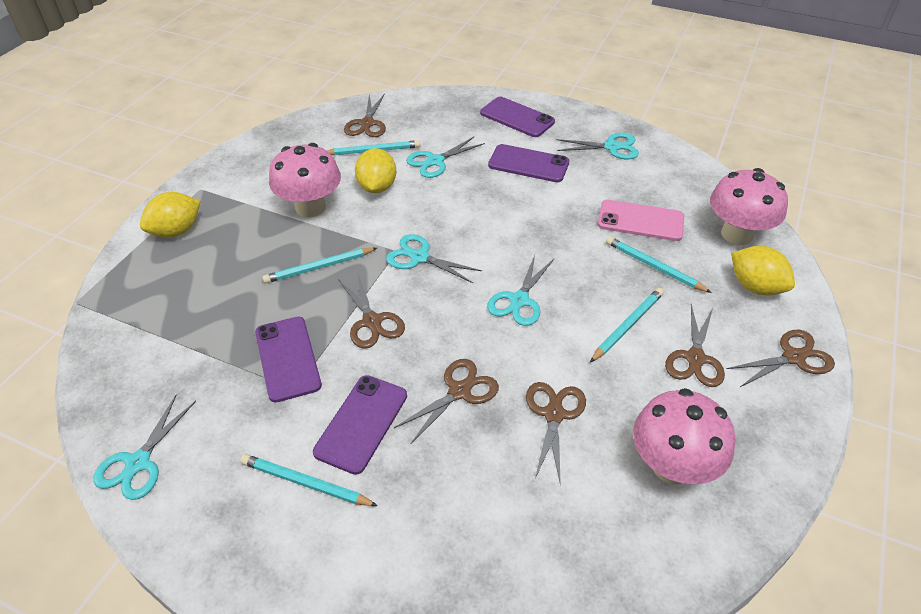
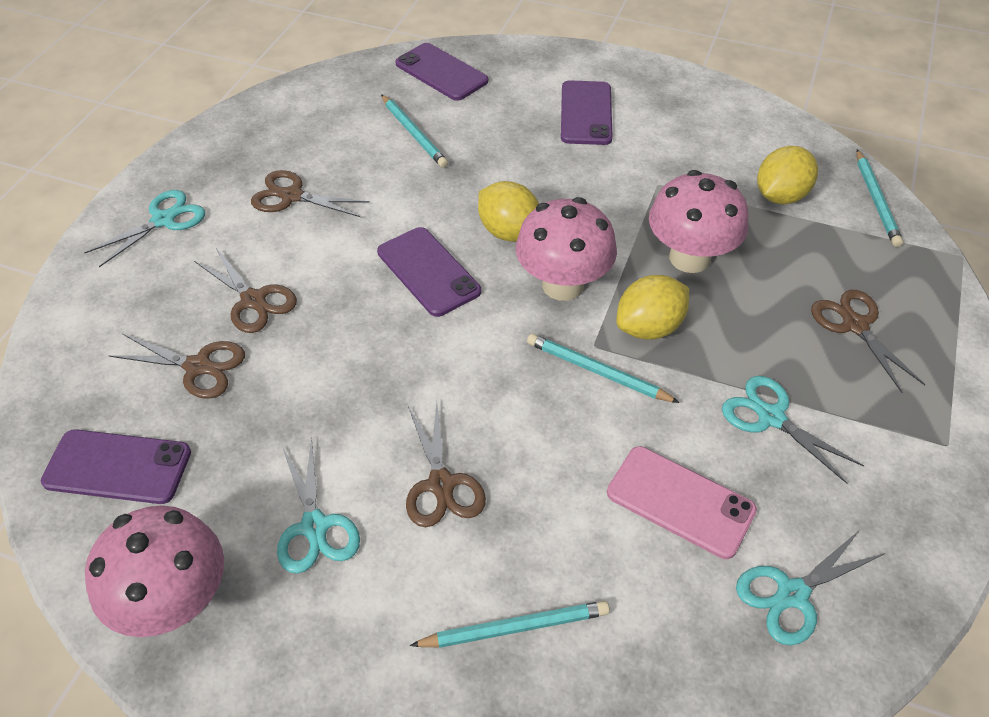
brown scissors: [338,272,405,348] [344,94,386,137] [394,359,499,445] [526,382,586,486] [665,304,725,387] [726,330,835,387] = 6 -> [108,334,245,399] [194,248,297,333] [251,170,370,217] [406,402,486,527] [811,290,926,393] = 5
turquoise pencil: [240,454,378,506] [262,248,377,283] [327,140,421,155] [590,288,664,362] [606,236,712,293] = 5 -> [381,94,448,168] [410,601,610,648] [527,334,680,403] [856,149,903,247] = 4
turquoise scissors: [93,395,196,500] [386,234,482,283] [406,136,485,178] [487,255,554,326] [556,133,639,159] = 5 -> [84,190,205,267] [277,437,360,574] [722,376,864,484] [736,530,886,645] = 4

